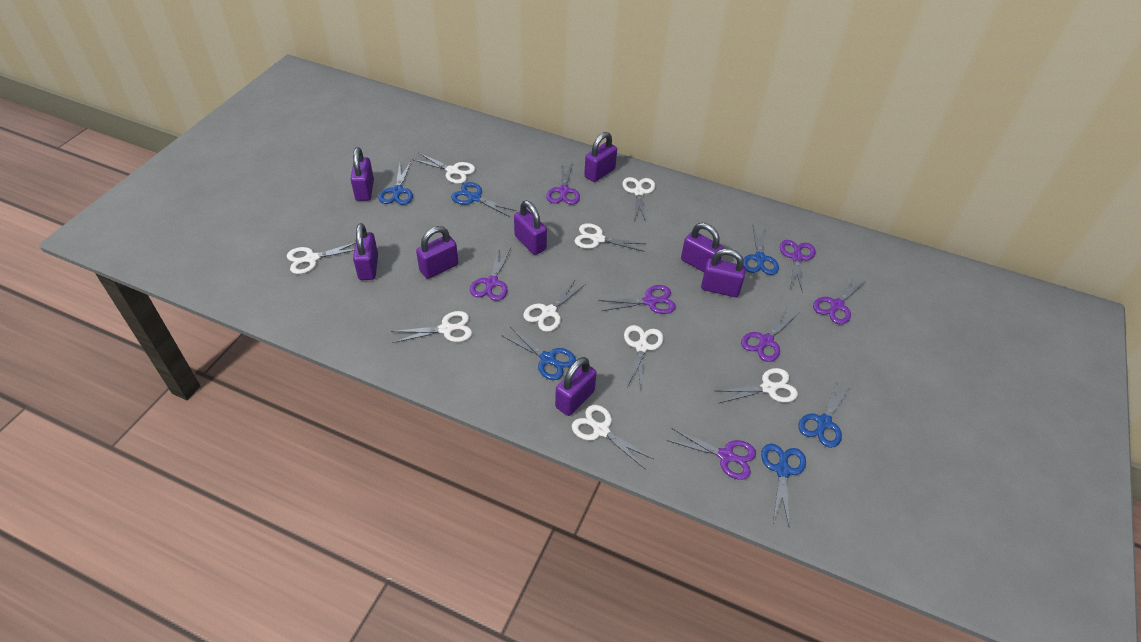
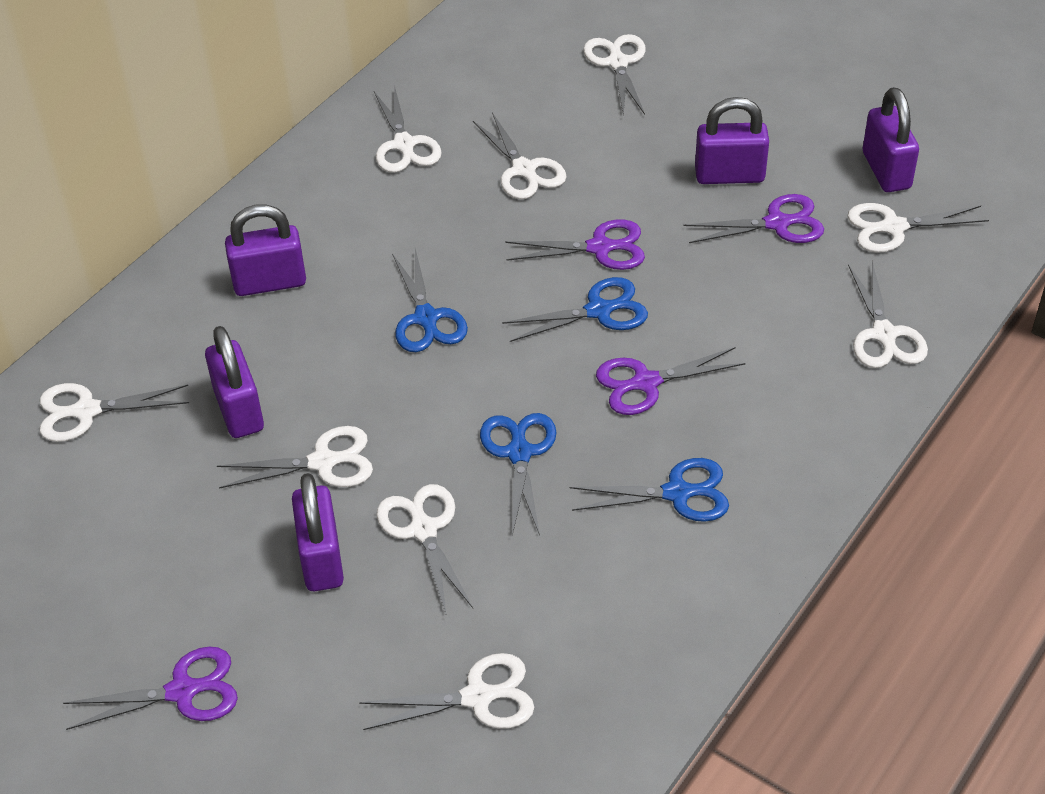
blue scissors: [378,162,413,205] [451,182,516,217] [501,327,576,380] [743,226,779,275] [761,443,806,526] [798,379,850,448] = 6 -> [392,249,468,352] [480,413,557,536] [502,277,648,342] [570,458,729,522] = 4
purple padlock: [350,147,374,201] [353,223,378,280] [416,226,458,279] [514,200,547,255] [555,357,597,416] [584,132,617,182] [681,223,724,272] [701,248,746,297] = 8 -> [205,326,264,438] [225,204,306,296] [292,473,344,591] [695,97,769,184] [863,87,919,192] = 5
purple scissors: [470,248,511,301] [546,162,580,205] [599,285,676,314] [666,428,756,480] [741,308,799,362] [780,240,816,293] [813,274,867,324] = 7 -> [63,647,238,730] [505,219,645,270] [596,347,746,415] [684,194,824,243] = 4

